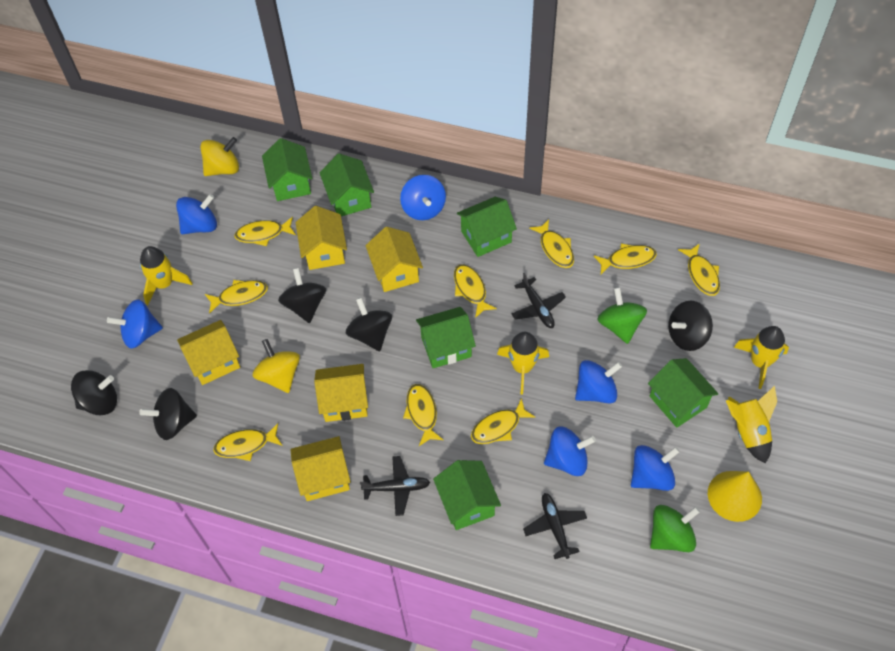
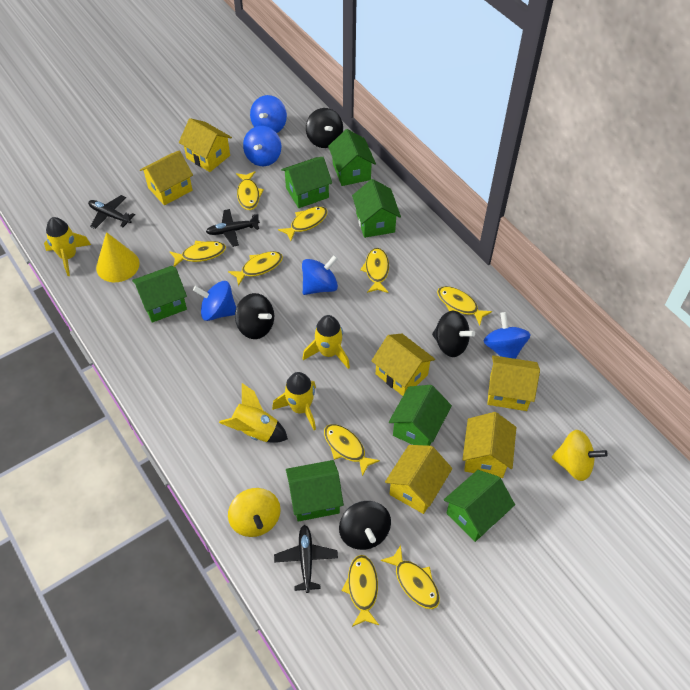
black spinning top: [71,370,117,415] [139,388,197,440] [278,268,326,323] [346,297,392,351] [668,301,713,351] = 5 -> [235,293,274,339] [306,108,343,148] [339,501,391,550] [432,311,475,357] = 4
blue spinning top: [107,299,163,348] [176,194,217,234] [400,175,446,220] [544,426,596,476] [575,360,622,403] [631,445,680,491] = 6 -> [193,281,236,321] [243,126,281,166] [250,95,287,133] [302,255,338,295] [483,312,530,359] = 5
green house: [262,138,312,201] [320,154,374,216] [416,307,476,368] [433,460,501,530] [457,197,517,257] [648,358,718,428] = 6 -> [132,266,187,323] [281,157,332,208] [286,460,344,522] [328,129,376,186] [352,179,401,238] [389,385,452,446] [444,470,515,542] = 7
green spinning top: [597,287,647,344] [650,505,700,552] = 2 -> none = 0
yellow house: [177,320,240,385] [290,436,351,501] [295,206,347,270] [314,364,368,422] [365,227,423,292] = 5 -> [140,151,193,205] [179,118,232,172] [371,334,435,396] [385,445,452,514] [462,412,516,478] [487,355,540,411] = 6

